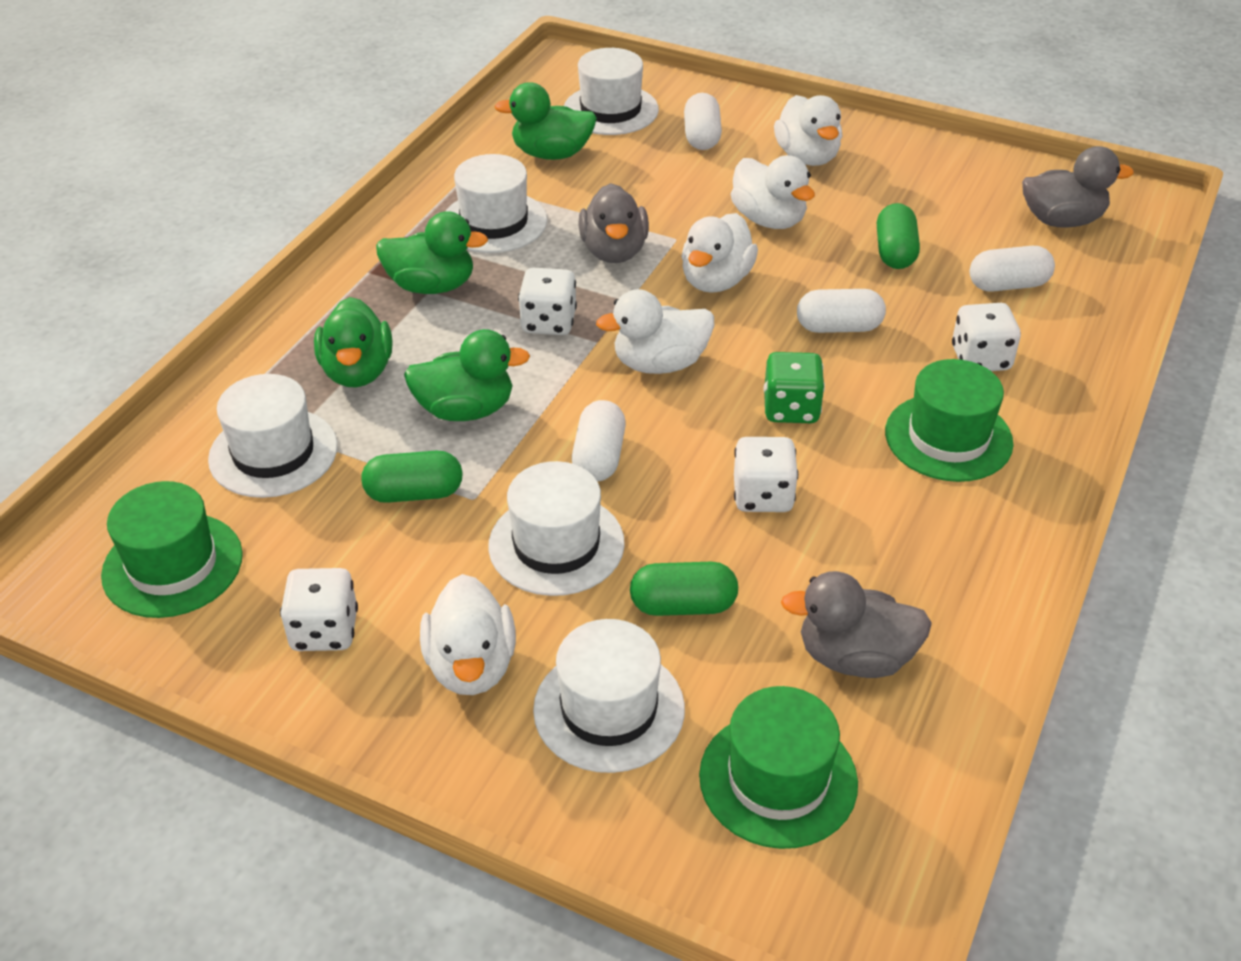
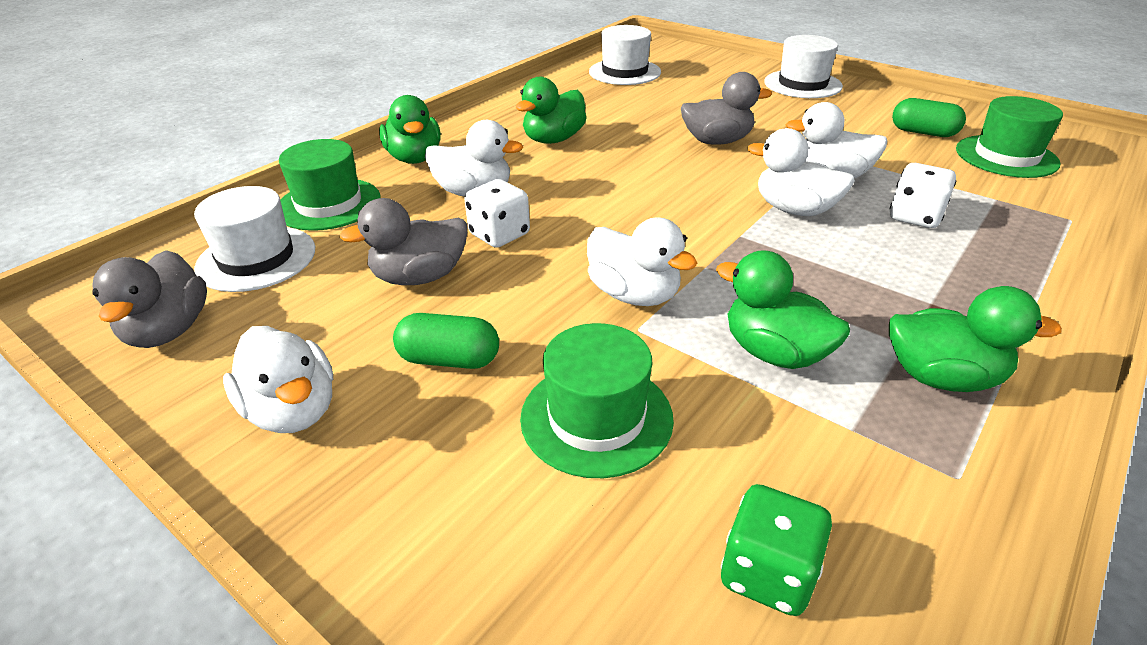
green capsule: [361,451,463,503] [630,562,738,616] [877,203,920,269] = 3 -> [393,313,499,369] [892,98,966,137] = 2
white capsule: [572,400,626,481] [684,93,722,150] [797,289,886,333] [970,246,1055,292] = 4 -> none = 0
white dice: [280,568,358,651] [518,268,577,335] [734,437,798,512] [952,303,1021,371] = 4 -> [464,179,530,248] [890,163,956,228] = 2
white hat: [208,374,338,498] [446,154,547,253] [488,461,625,596] [533,619,685,773] [564,48,659,135] = 5 -> [194,186,315,292] [589,25,661,85] [764,35,843,98] = 3

